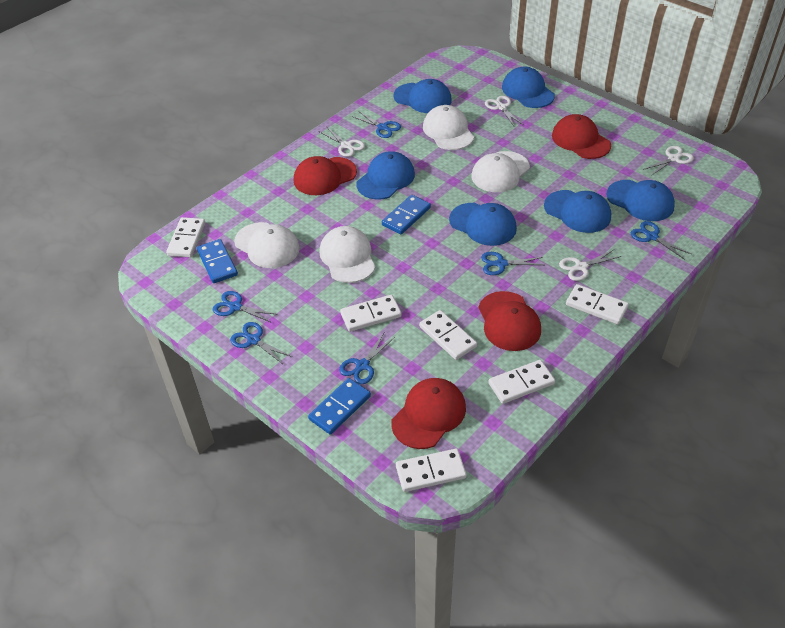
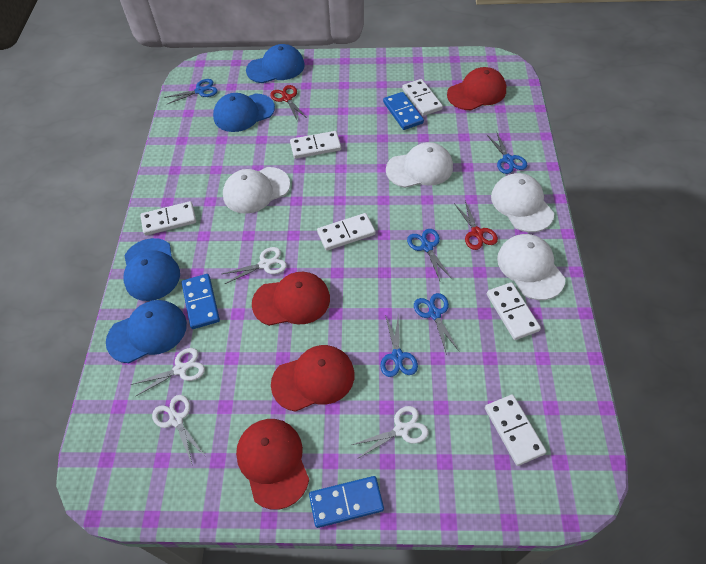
blue cap: [356,151,415,200] [394,79,452,113] [449,203,517,246] [502,66,555,108] [544,190,611,233] [606,180,675,221] = 6 -> [106,300,187,363] [123,238,180,301] [213,93,275,132] [246,44,305,83] = 4
blue scissors: [213,291,278,323] [230,322,292,364] [339,333,395,384] [352,111,401,138] [481,252,543,275] [631,221,691,260] = 6 -> [164,79,218,104] [380,315,418,377] [407,229,452,281] [414,293,459,355] [486,131,527,174] = 5
red scissors: none = 0 -> [270,85,307,120] [454,201,498,250] = 2

